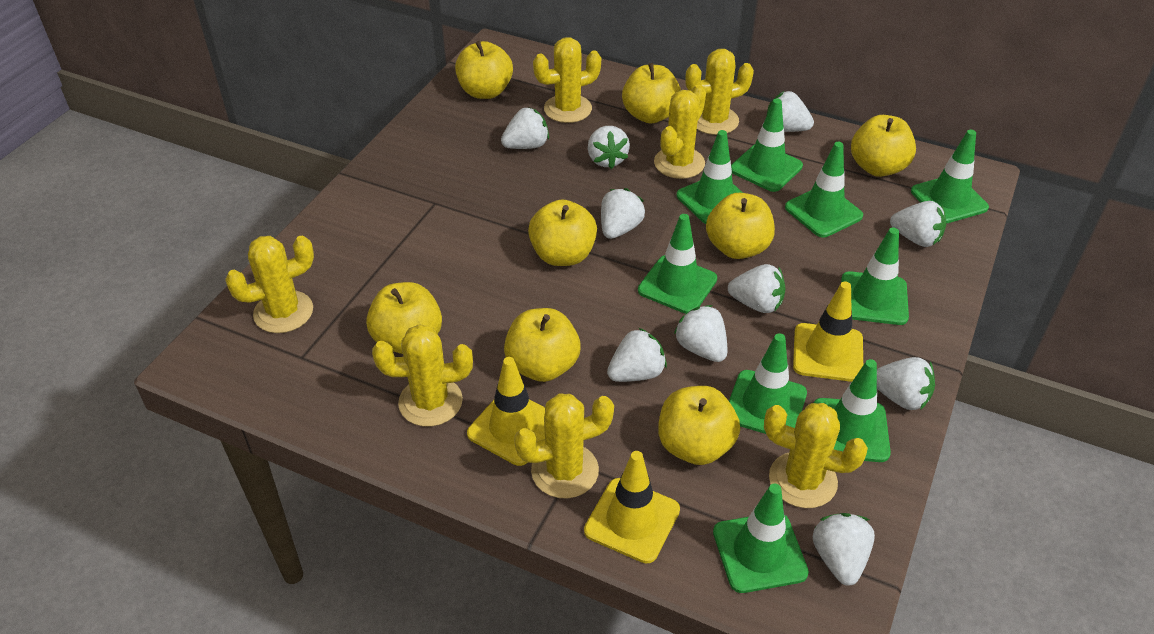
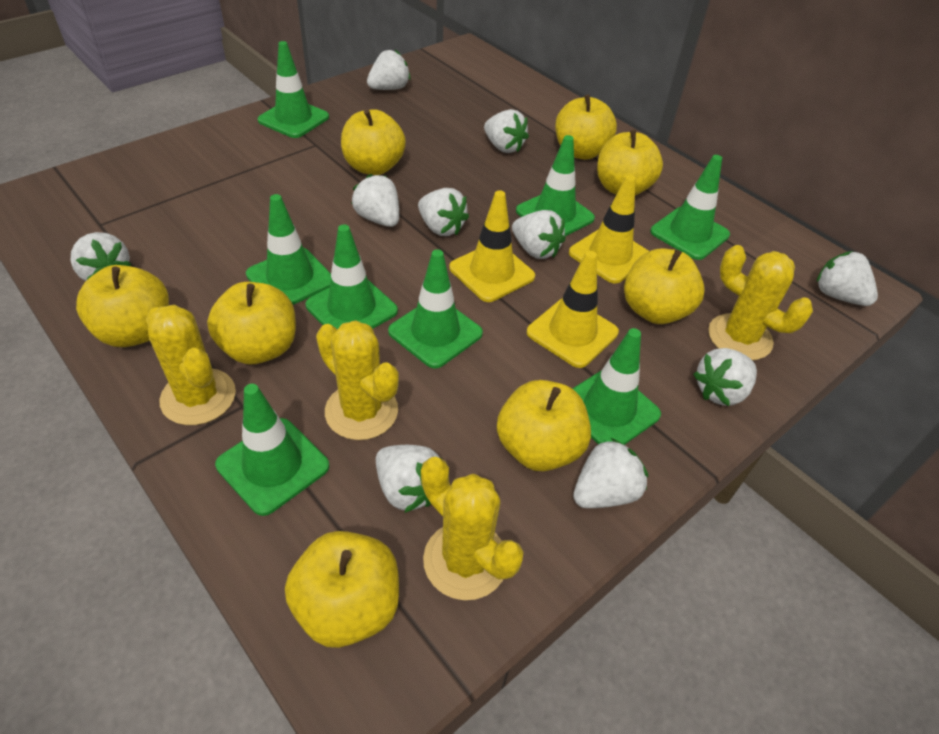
green traffic cone: [638,214,717,314] [677,130,743,224] [713,484,809,593] [729,333,807,434] [731,98,803,192] [785,142,863,238] [814,359,891,462] [841,227,909,325] [911,130,989,223] = 9 -> [215,384,329,516] [246,194,331,305] [258,41,329,138] [306,224,398,329] [388,249,483,368] [516,135,595,236] [572,328,661,445] [650,155,730,260] = 8
yellow cactus: [225,236,314,333] [372,324,473,427] [514,393,614,499] [533,37,601,123] [654,85,706,179] [685,49,754,135] [764,403,868,508] = 7 -> [146,305,236,425] [316,320,399,440] [421,457,524,600] [708,245,813,360] = 4

